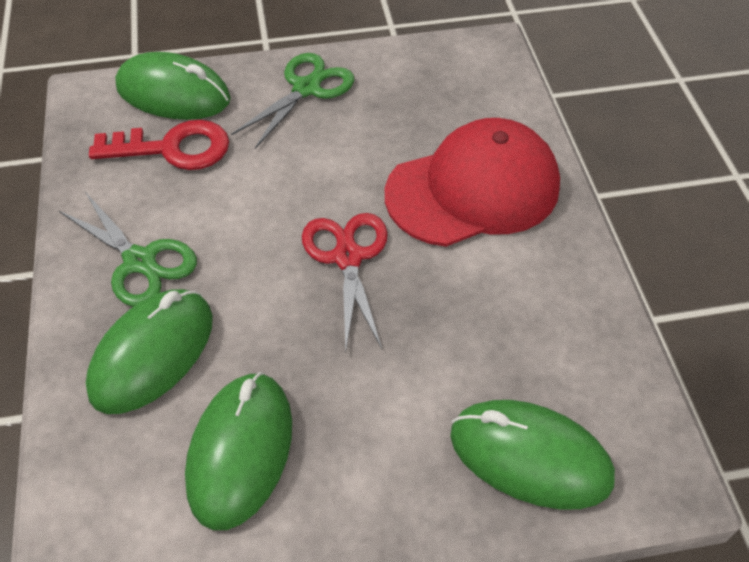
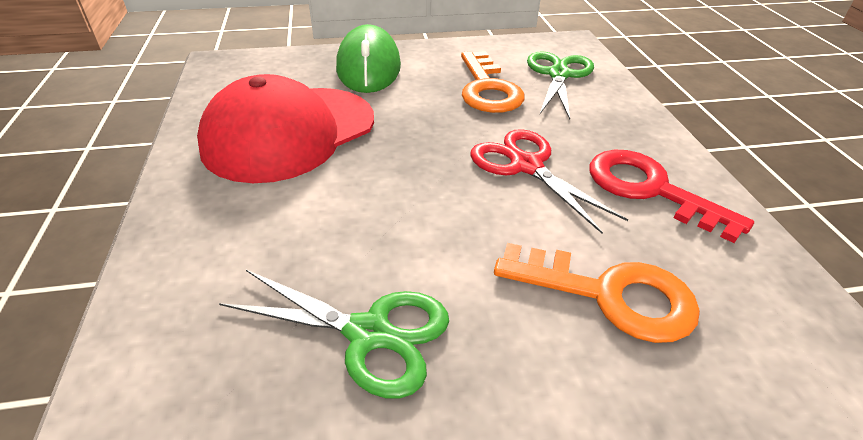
green mouse: [86,289,213,414] [115,52,231,120] [185,372,292,530] [450,400,615,510] = 4 -> [336,24,401,93] = 1
orange key: none = 0 -> [461,51,525,113] [494,243,700,343] = 2

